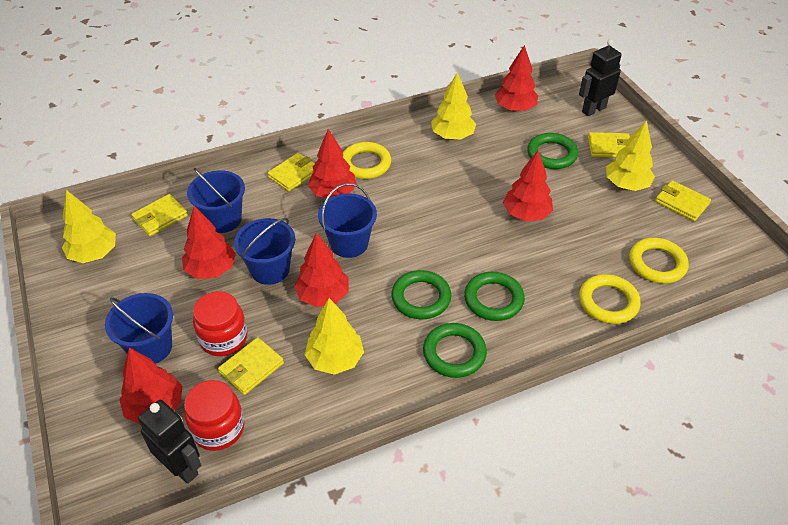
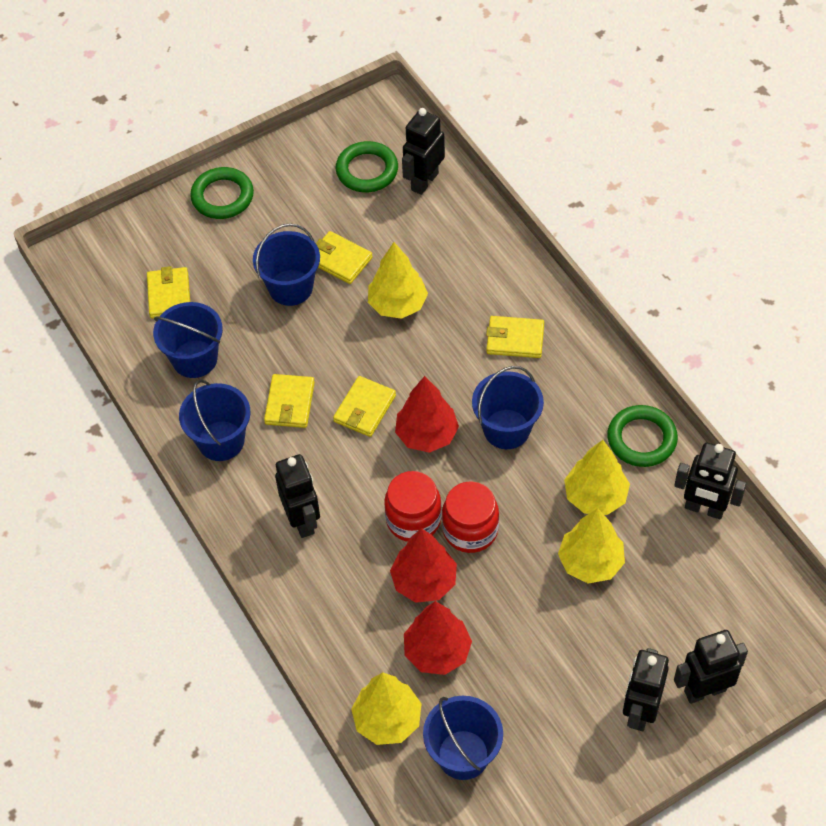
black robot: [138,400,201,484] [579,39,622,116] = 2 -> [275,454,320,538] [402,108,445,195] [623,648,669,731] [674,443,746,519] [674,630,748,704] = 5
blue bucket: [105,293,173,364] [187,168,245,233] [234,218,295,285] [318,183,377,258] = 4 -> [153,302,223,378] [179,380,251,461] [253,223,320,306] [423,696,503,780] [472,366,544,449] = 5
green ring: [391,270,451,319] [423,323,487,378] [464,272,525,321] [527,133,578,169] = 4 -> [190,167,254,219] [336,141,398,192] [607,405,678,467] = 3
red tree: [119,348,182,425] [182,206,236,279] [294,232,349,307] [308,129,357,198] [495,45,538,112] [503,151,553,221] = 6 -> [390,528,457,603] [395,376,459,453] [404,601,472,675] = 3
yellow ring: [343,142,391,179] [579,274,641,324] [629,238,689,284] = 3 -> none = 0

